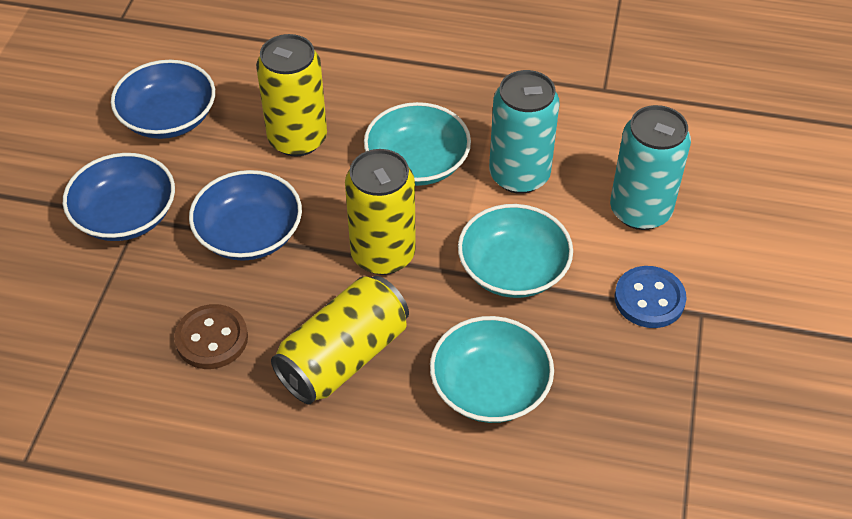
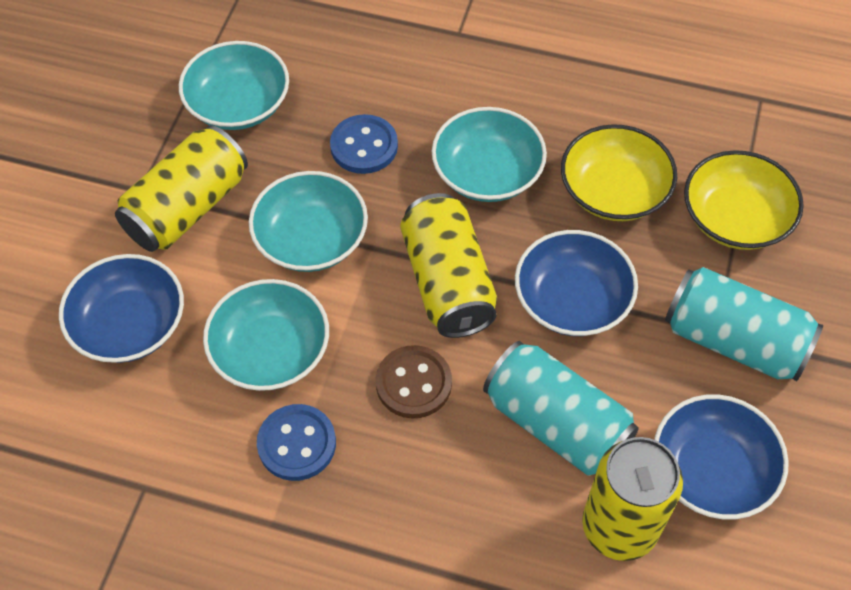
blue button: [614,266,687,328] = 1 -> [257,404,336,481] [330,114,398,174] = 2
turquoise bowl: [364,102,471,186] [430,316,554,423] [458,204,573,298] = 3 -> [179,41,289,130] [203,279,329,391] [249,171,368,272] [432,107,547,202] = 4
yellow bowl: none = 0 -> [561,124,677,221] [684,150,804,250] = 2

